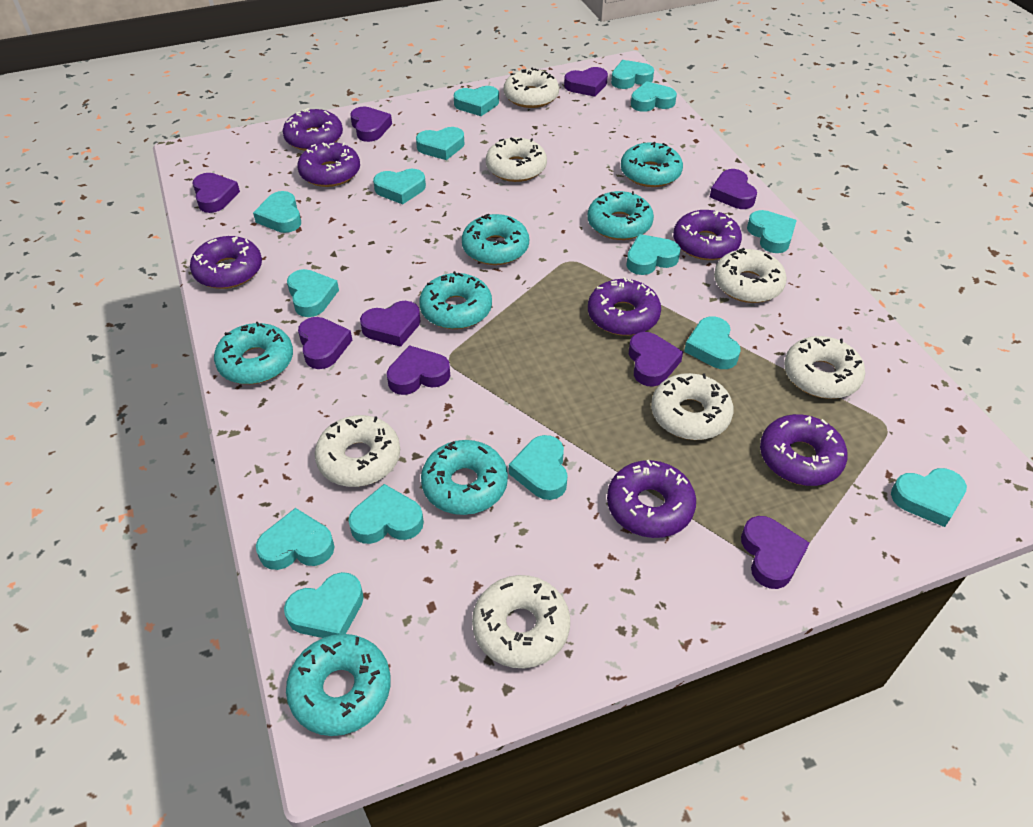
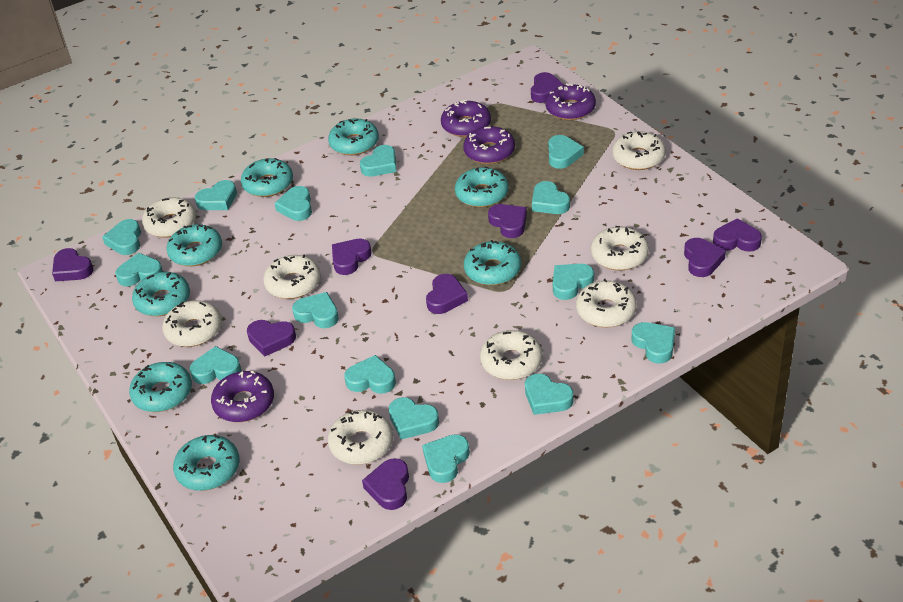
purple donut: [190,236,262,289] [283,108,343,151] [297,142,360,187] [588,277,661,336] [607,460,696,538] [673,210,742,260] [760,414,848,486] = 7 -> [211,371,274,422] [441,100,491,137] [463,126,515,164] [545,83,596,120] = 4
turquoise donut: [214,322,293,384] [286,634,391,736] [419,271,492,329] [421,440,508,515] [462,214,529,265] [588,191,654,240] [621,142,683,187] = 7 -> [129,362,192,412] [132,272,190,316] [167,224,222,266] [173,435,239,491] [241,158,293,197] [328,119,379,155] [455,166,509,207] [464,240,521,285] = 8
white donut: [315,415,400,487] [472,575,570,668] [486,138,547,182] [504,67,559,108] [651,373,733,440] [714,248,787,303] [784,336,865,399] = 7 -> [142,197,196,238] [162,300,222,347] [263,255,321,299] [328,410,393,465] [480,330,542,380] [576,279,637,328] [591,226,649,271] [612,131,666,170] = 8

